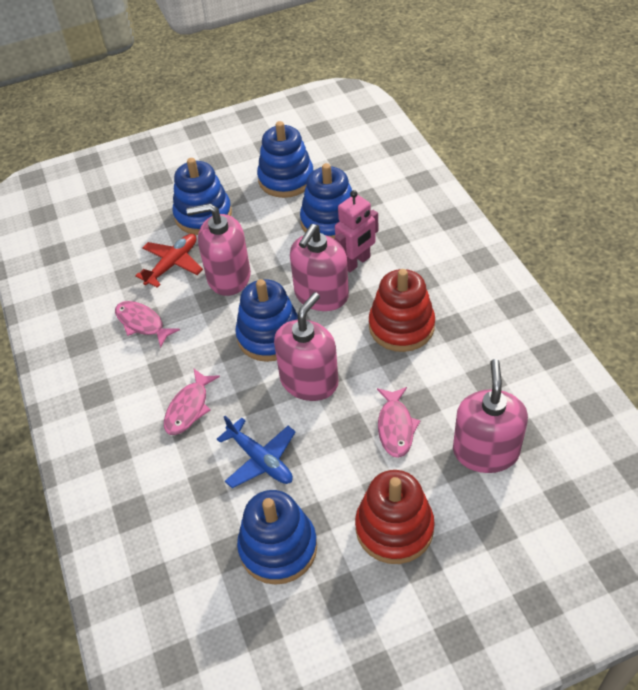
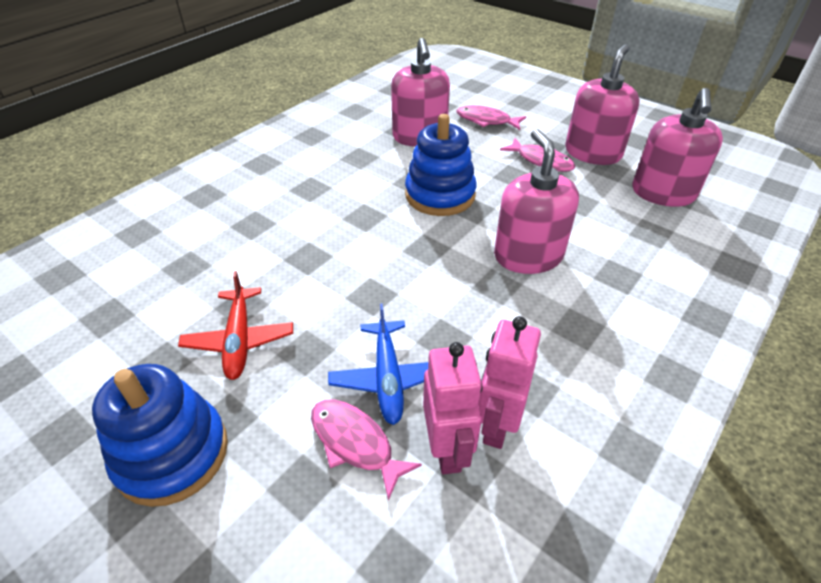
blue stacking toy: [172,158,232,235] [235,279,298,362] [237,490,317,585] [257,121,313,198] [300,163,352,239] = 5 -> [92,364,228,507] [405,114,477,216] = 2
pink robot: [335,190,378,272] = 1 -> [423,342,482,475] [479,316,541,449] = 2
red stacking toy: [355,470,435,564] [369,269,435,352] = 2 -> none = 0

